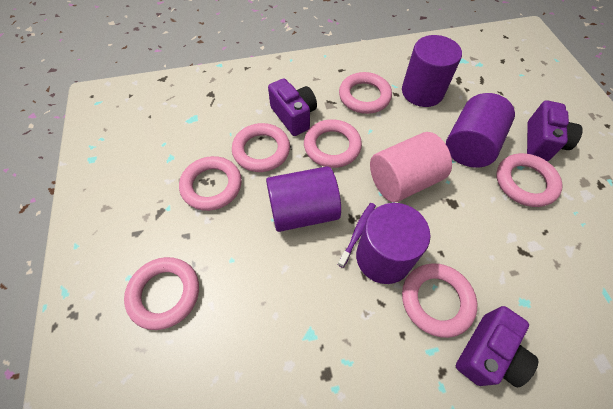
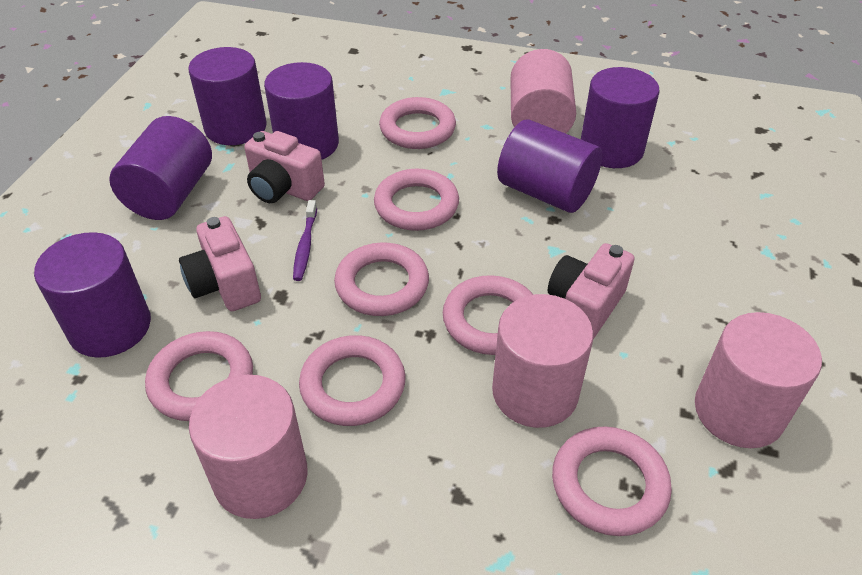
pink camera: none = 0 -> [179,216,261,311] [244,131,325,203] [548,243,634,339] = 3
pink cylinder: [370,132,452,202] = 1 -> [189,375,308,519] [492,294,594,428] [511,49,576,134] [695,312,822,448] = 4
purple camera: [268,78,317,136] [456,306,538,387] [527,100,583,161] = 3 -> none = 0
purple cylinder: [266,166,341,232] [356,203,431,284] [402,35,462,107] [446,93,515,168] = 4 -> [34,232,151,358] [109,116,212,220] [188,47,267,145] [264,62,339,160] [497,119,602,213] [581,67,659,168] = 6

